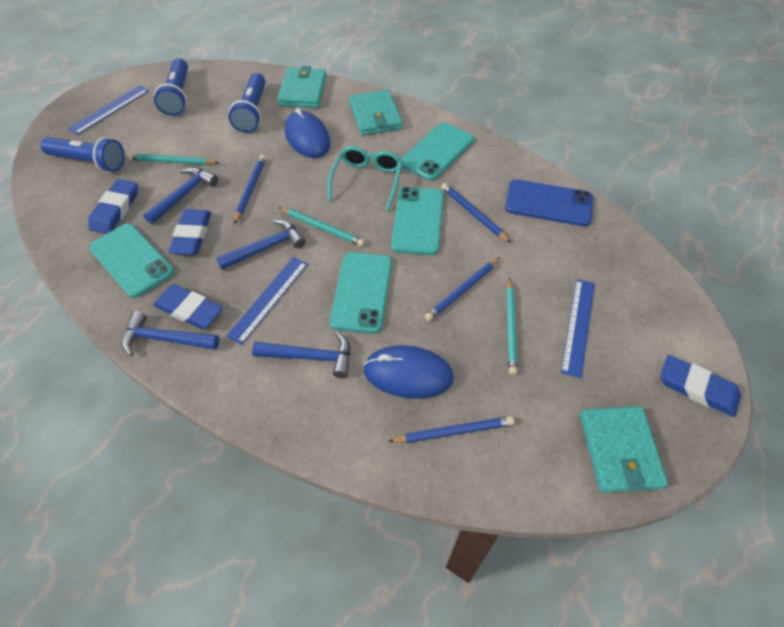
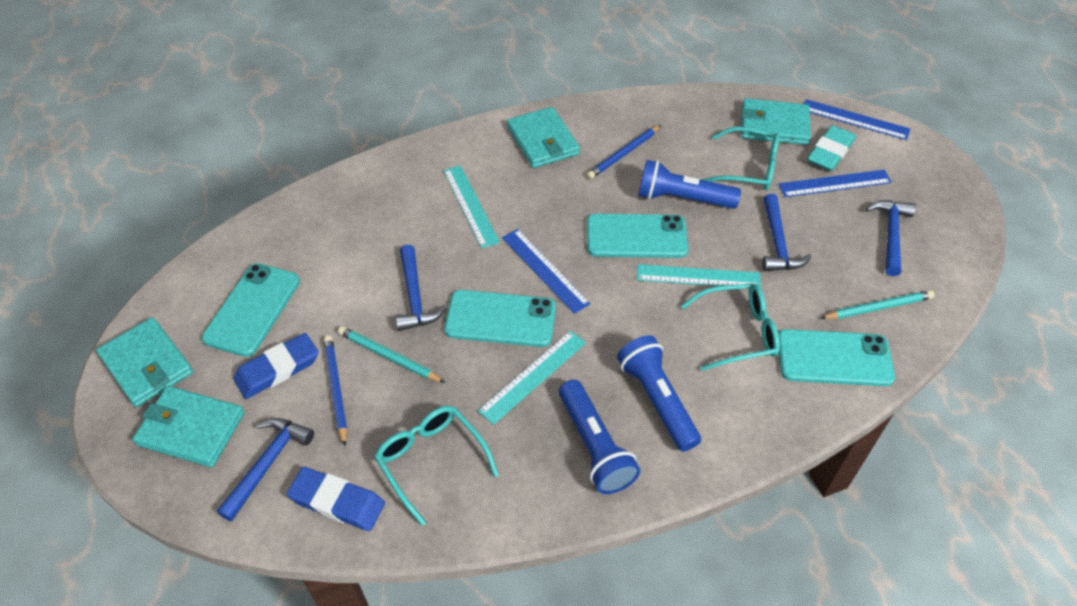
blue eraser: [88,179,138,234] [153,284,223,329] [168,209,211,255] [660,355,741,417] = 4 -> [233,333,319,399] [287,467,385,531] = 2
blue mouse: [285,108,331,158] [363,345,454,399] = 2 -> none = 0
blue pencil: [234,155,266,224] [388,416,514,443] [424,257,500,321] [441,183,511,243] = 4 -> [324,335,347,446] [587,125,661,179] = 2
blue phone: [505,179,593,226] = 1 -> none = 0
turquoise eraser: none = 0 -> [807,125,856,171] = 1
turquoise glasses: [328,146,403,211] = 1 -> [375,406,499,526] [681,283,780,371] [702,127,780,190] = 3
turquoise pencil: [128,153,219,165] [278,207,365,246] [506,278,517,375] = 3 -> [338,326,445,383] [821,290,935,319] = 2
turquoise ruler: none = 0 -> [443,165,500,248] [478,331,586,425] [637,264,761,288] = 3
turquoise wallet: [277,66,326,108] [349,90,403,136] [580,406,668,493] = 3 -> [96,317,193,407] [132,386,244,467] [507,107,580,168] [741,98,811,145] = 4

